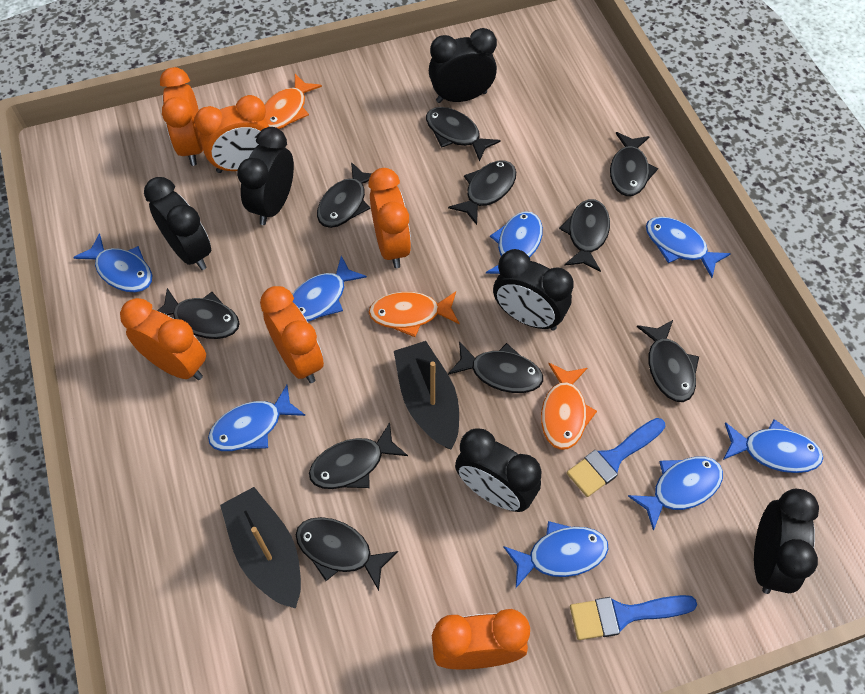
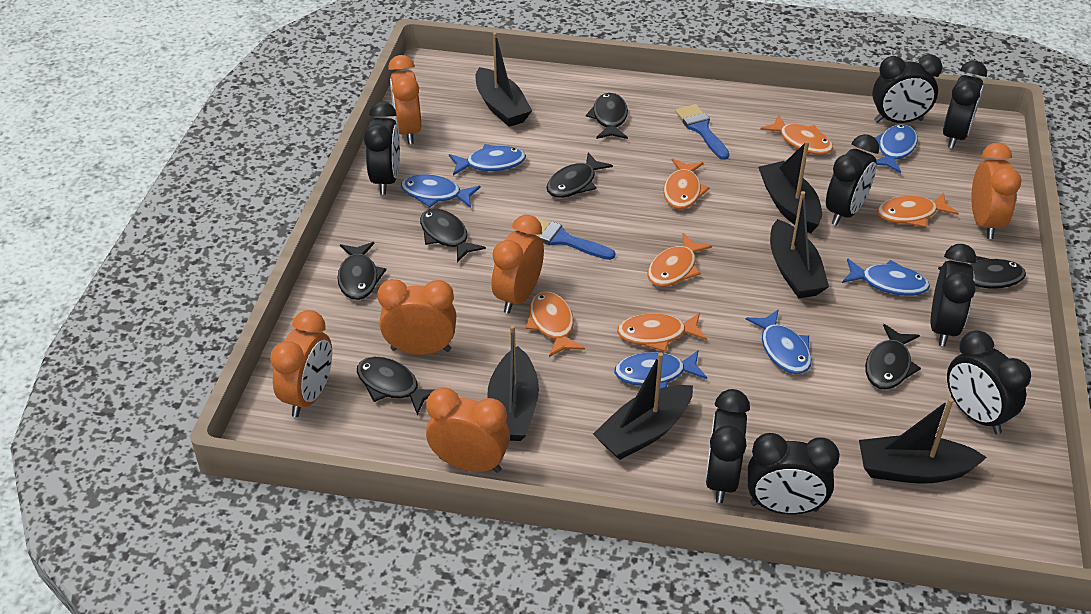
black boat: [220,487,301,609] [394,341,459,450] = 2 -> [475,32,532,127] [487,325,539,441] [593,352,693,460] [758,141,822,234] [770,191,829,299] [859,398,987,484] = 6
black clock: [144,177,211,270] [237,127,294,225] [429,28,497,103] [455,428,541,512] [493,249,574,331] [754,489,819,594] = 6 -> [364,101,400,195] [705,389,750,503] [748,433,840,514] [826,134,880,226] [872,54,943,123] [931,244,976,347] [943,60,987,149] [947,330,1031,434] = 8
black fish: [157,288,240,339] [296,517,398,591] [309,422,408,489] [317,162,372,228] [426,107,501,162] [448,160,516,225] [448,341,543,393] [559,199,610,272] [610,132,658,196] [637,320,699,402] = 10 -> [337,242,387,300] [357,357,436,415] [420,209,486,263] [546,152,613,198] [586,93,628,139] [865,324,921,390] [938,256,1026,289] = 7
blue fish: [73,233,152,292] [208,385,305,451] [292,256,367,321] [486,211,543,274] [503,521,609,588] [628,457,723,531] [646,217,731,278] [723,419,823,473] = 8 -> [401,174,481,208] [449,144,526,175] [614,350,707,388] [745,309,812,374] [842,259,930,296] [875,124,918,173] = 6
orange fish: [264,74,322,129] [369,291,459,337] [541,363,597,450] = 3 -> [525,291,585,357] [617,313,707,352] [647,233,712,287] [663,159,710,209] [760,115,833,155] [877,193,959,227] = 6

